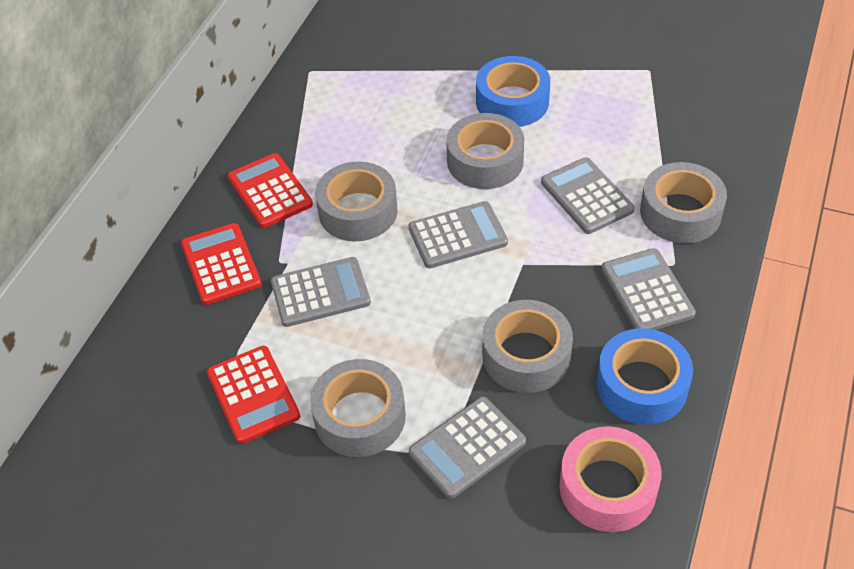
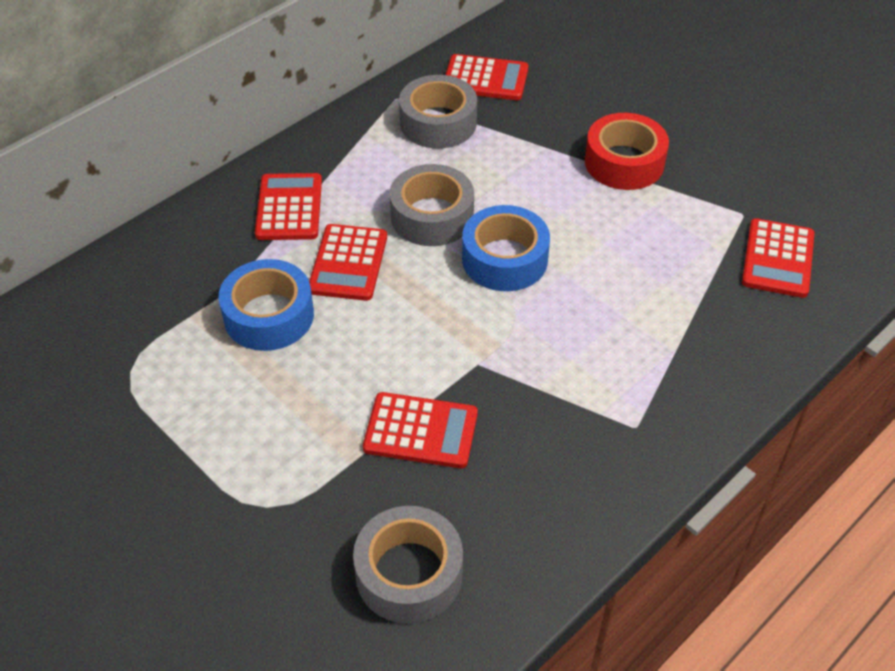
grey calculator: [271,257,371,327] [408,201,508,268] [409,397,526,499] [541,157,635,234] [601,248,696,330] = 5 -> none = 0
grey tape: [310,359,406,457] [315,161,397,241] [446,113,524,189] [482,300,573,393] [640,162,727,243] = 5 -> [353,506,463,624] [390,164,474,246] [399,75,477,148] = 3
pink tape: [559,426,662,532] = 1 -> none = 0
red calculator: [181,223,261,305] [207,346,300,444] [228,153,313,228] = 3 -> [255,173,322,240] [309,224,387,301] [363,392,478,468] [445,54,529,100] [742,218,815,298] = 5
red tape: none = 0 -> [585,113,669,190] = 1

